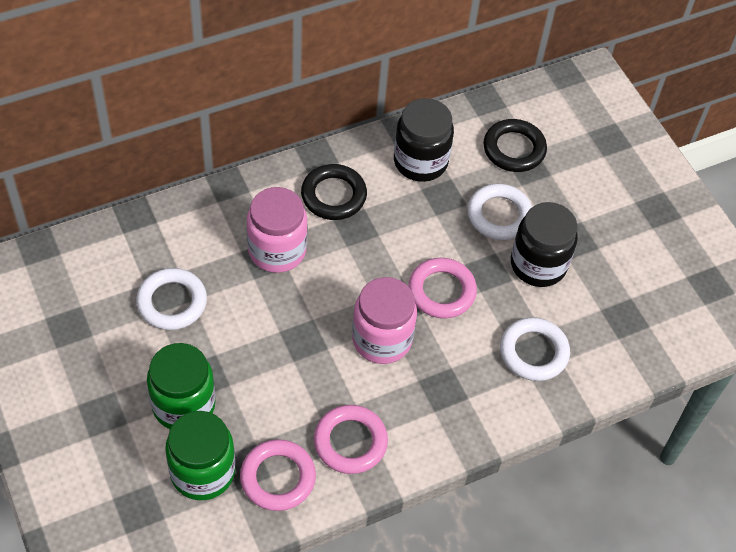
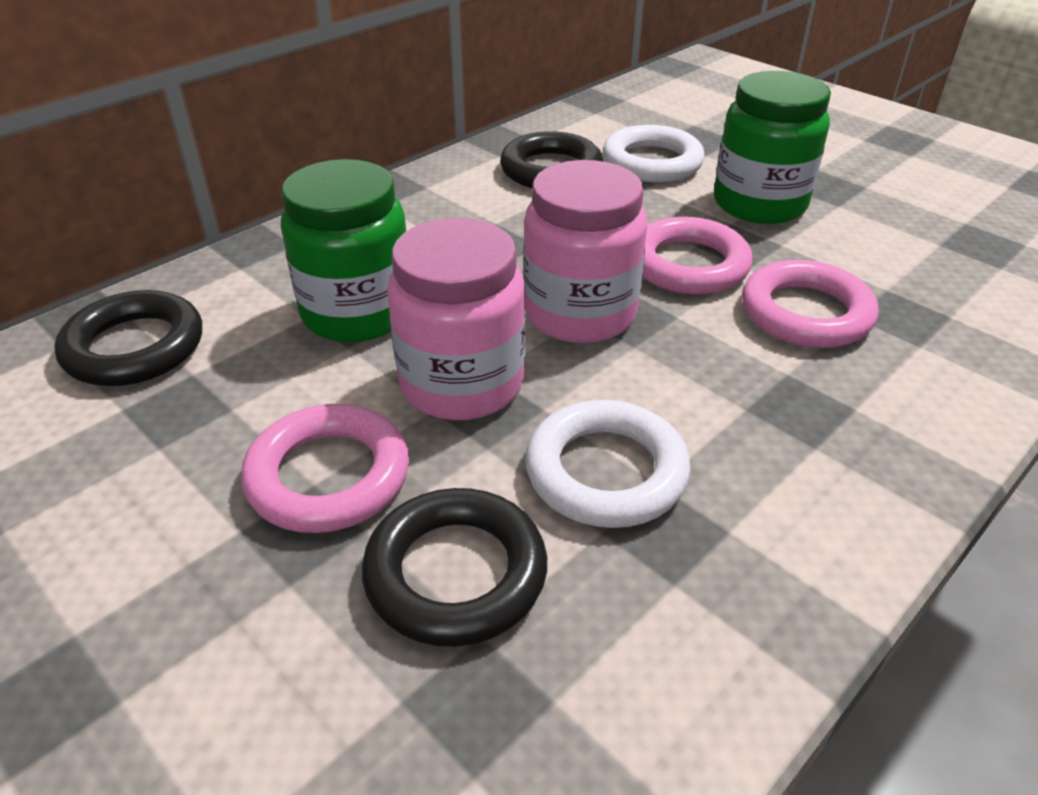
black jar: [394,98,454,182] [511,202,578,287] = 2 -> none = 0
black ring: [301,164,367,220] [483,119,547,172] = 2 -> [54,290,202,386] [362,488,547,647] [500,131,603,188] = 3
white ring: [136,268,207,330] [468,184,532,240] [500,317,570,381] = 3 -> [525,400,691,528] [603,125,705,183] = 2

